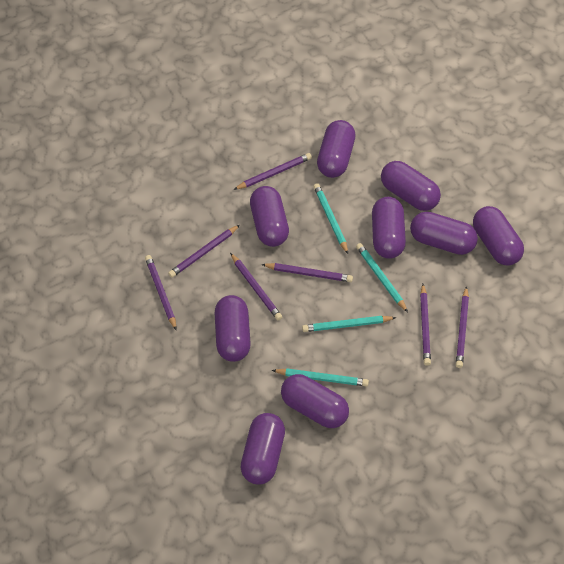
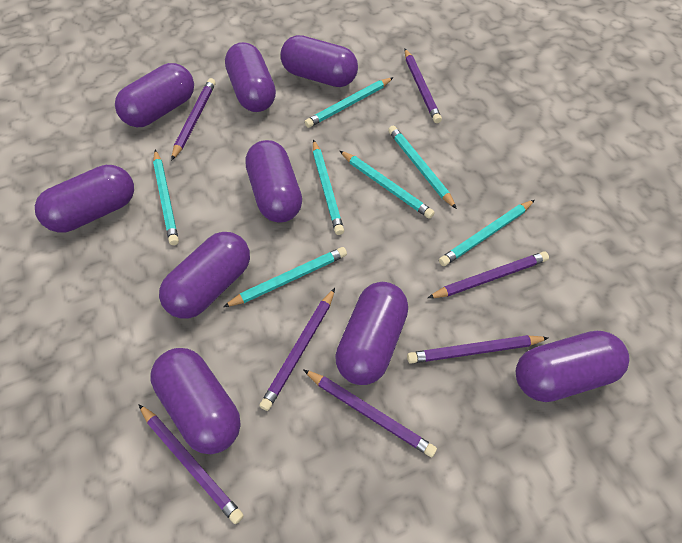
turquoise pencil: [272,368,369,387] [302,316,396,332] [313,183,348,254] [356,243,408,312] = 4 -> [153,150,179,245] [223,247,347,307] [305,77,394,128] [313,139,344,235] [340,151,435,219] [388,126,457,209] [439,200,535,266] = 7

